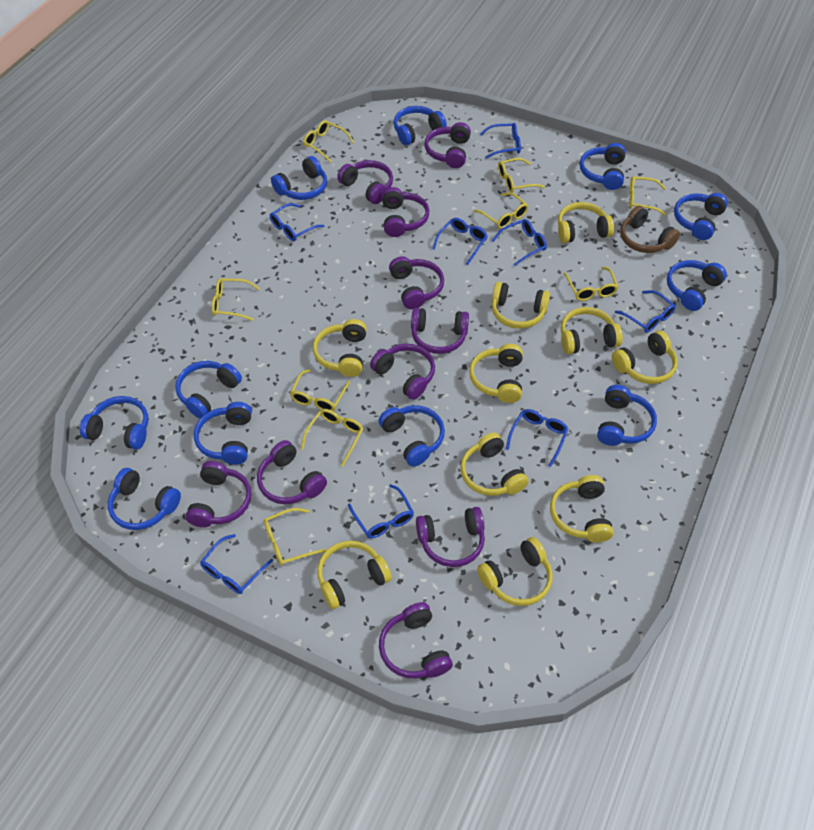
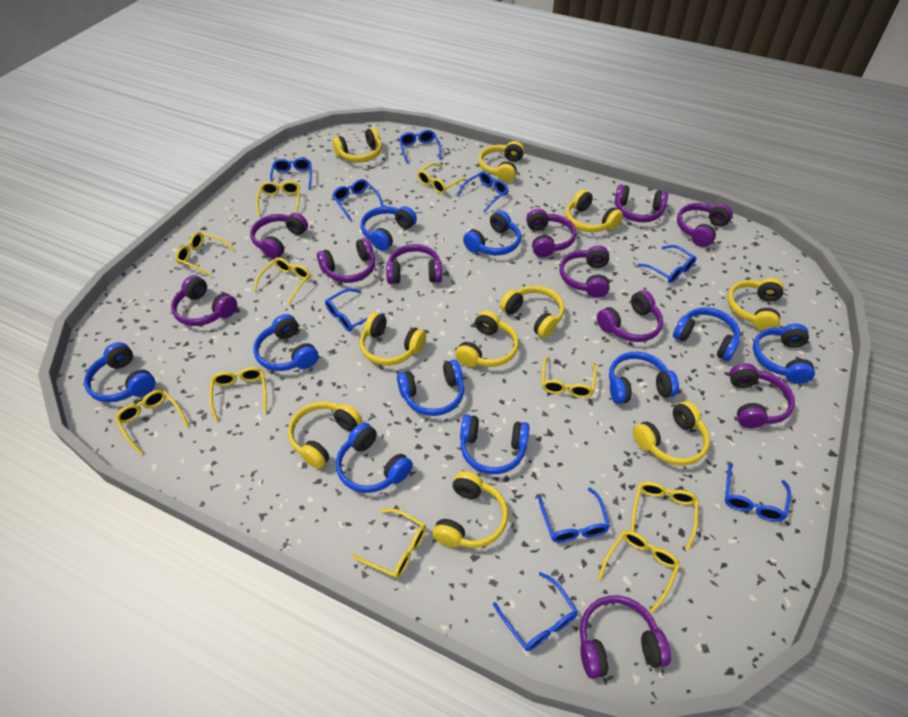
blue glasses: [200,534,273,594] [270,203,324,241] [348,484,414,538] [433,218,488,265] [480,123,521,159] [492,219,547,266] [506,409,568,467] [615,290,676,333] = 8 -> [270,158,312,190] [325,288,385,332] [332,179,384,221] [399,130,441,164] [457,171,509,213] [493,572,578,651] [538,487,610,543] [637,245,696,283] [725,463,791,522] = 9
blue headphones: [80,396,148,450] [108,468,181,530] [175,361,242,418] [194,402,252,465] [271,156,327,200] [378,405,445,466] [394,106,446,145] [580,143,626,190] [597,385,657,446] [667,260,727,311] [674,193,728,240] = 11 -> [84,342,155,402] [254,314,319,371] [336,423,413,493] [361,206,417,251] [397,360,464,416] [460,415,530,474] [463,210,521,255] [609,352,679,404] [673,307,740,361] [753,323,815,384] = 10
brown headphones: [620,205,680,253] = 1 -> none = 0
purple headphones: [185,461,251,528] [257,440,327,504] [337,160,393,204] [370,344,435,400] [379,602,453,678] [382,187,429,237] [389,256,444,309] [411,308,469,354] [416,507,485,567] [425,122,471,168] = 10 -> [171,275,237,326] [250,213,308,259] [317,238,375,283] [386,244,442,284] [526,209,576,258] [559,245,610,298] [580,595,671,679] [597,290,663,342] [614,184,668,222] [677,203,733,247] [729,363,795,428] = 11
yellow glasses: [212,278,260,321] [264,508,326,565] [290,369,350,411] [301,409,364,467] [303,120,354,163] [473,192,528,229] [498,158,545,193] [564,267,619,301] [629,176,666,215] = 9 -> [115,390,189,455] [176,232,234,277] [209,367,267,422] [254,258,311,306] [256,181,300,216] [351,509,426,579] [417,163,468,194] [542,357,597,398] [598,530,680,613] [631,482,698,550] = 10

